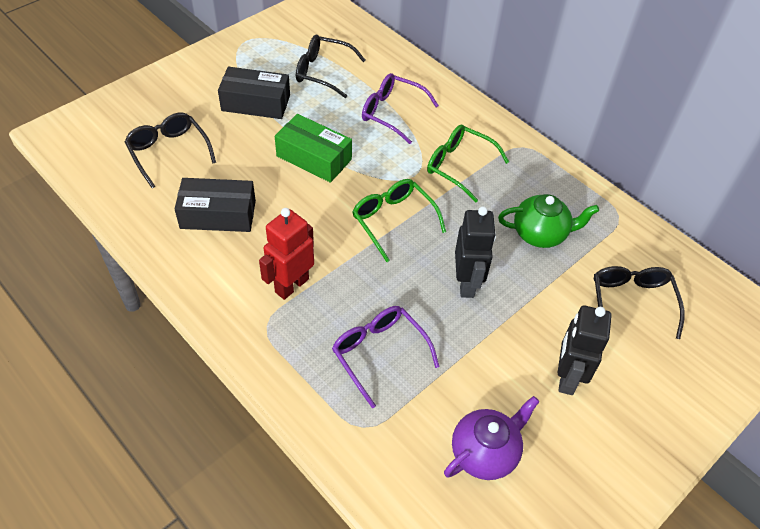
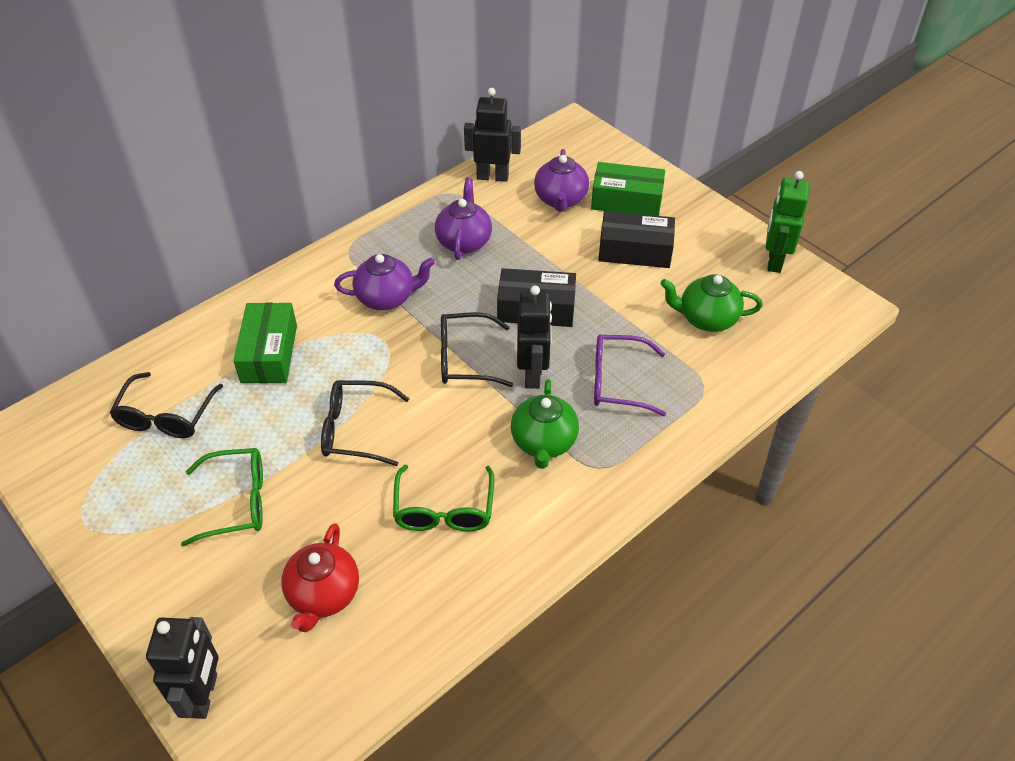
black robot: [455,206,496,298] [558,305,612,395] = 2 -> [146,617,219,719] [464,88,521,182] [517,286,552,389] = 3
green box: [275,114,352,183] = 1 -> [233,302,297,383] [591,162,665,216] = 2
green robot: none = 0 -> [766,171,809,273] = 1
green teapot: [498,194,599,248] = 1 -> [511,379,579,469] [660,274,763,332] = 2
purple glasses: [332,306,440,408] [362,73,439,144] = 2 -> [594,334,666,416] = 1
purple teapot: [444,396,540,480] = 1 -> [334,254,435,310] [435,178,492,260] [534,149,589,212] = 3
red robot: [259,208,314,300] = 1 -> none = 0
red teapot: none = 0 -> [281,523,359,632] = 1

